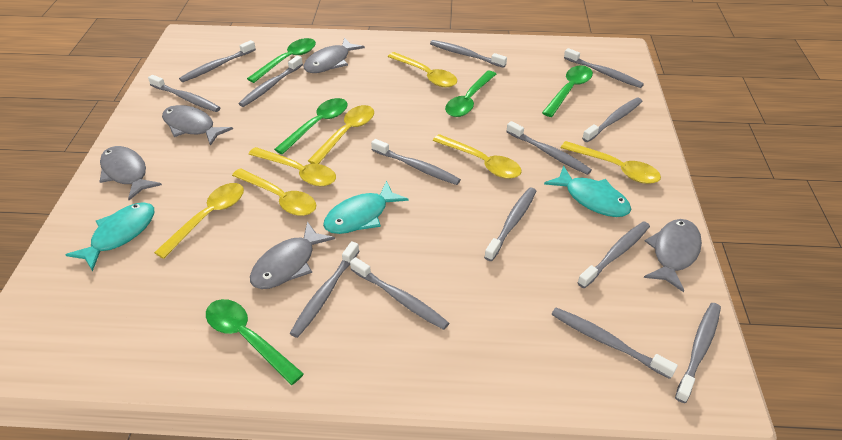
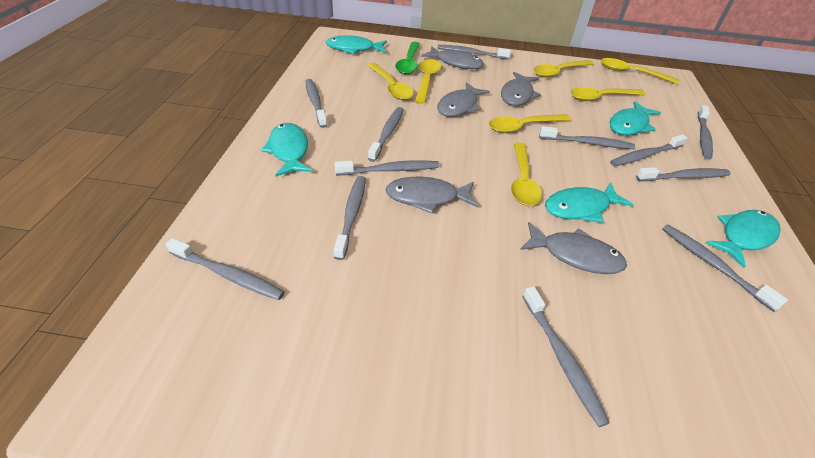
green spoon: [206,299,304,385] [247,38,316,83] [274,98,348,155] [445,71,496,117] [542,65,593,117] = 5 -> [395,41,420,74] = 1
grey toothbrush: [148,75,220,112] [179,40,256,82] [239,56,303,107] [290,241,359,338] [350,257,449,330] [371,139,461,185] [430,40,507,68] [484,188,536,261] [506,121,592,175] [551,308,678,379] [564,48,644,88] [577,221,650,288] [582,98,642,142] [675,303,721,403] = 14 -> [166,238,285,300] [305,79,327,128] [334,160,439,175] [334,176,366,260] [368,107,404,162] [437,45,511,59] [522,286,610,427] [539,126,635,149] [610,134,687,166] [636,167,731,181] [662,224,788,312] [698,105,713,160] = 12
turquoise fish: [65,202,154,271] [323,181,409,234] [544,166,631,217] = 3 -> [261,123,312,177] [326,35,387,54] [545,182,634,223] [610,101,661,135] [705,210,781,268] = 5

